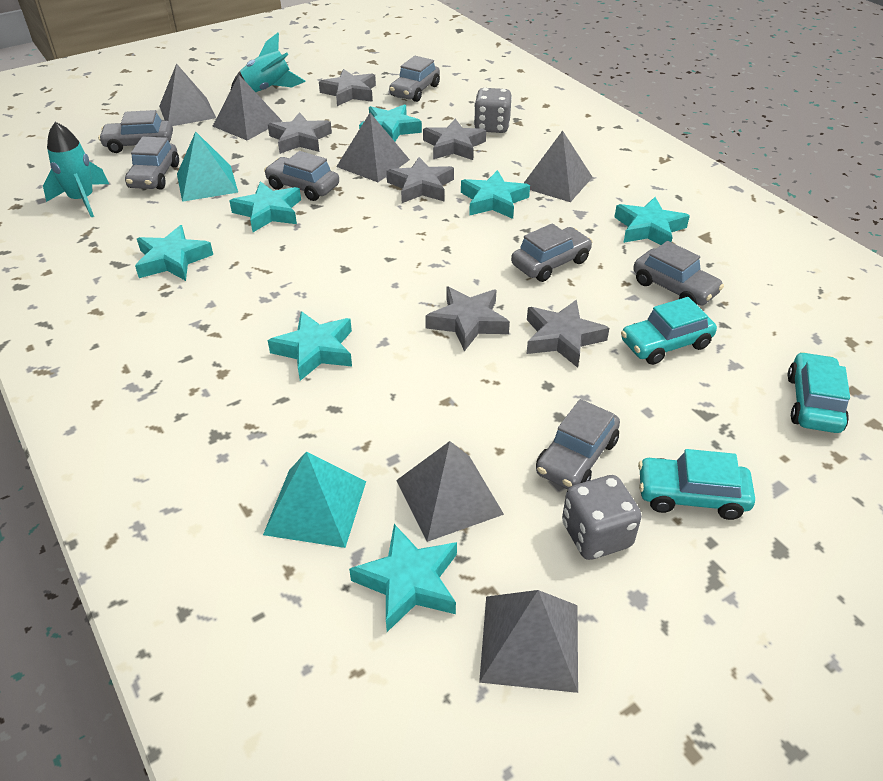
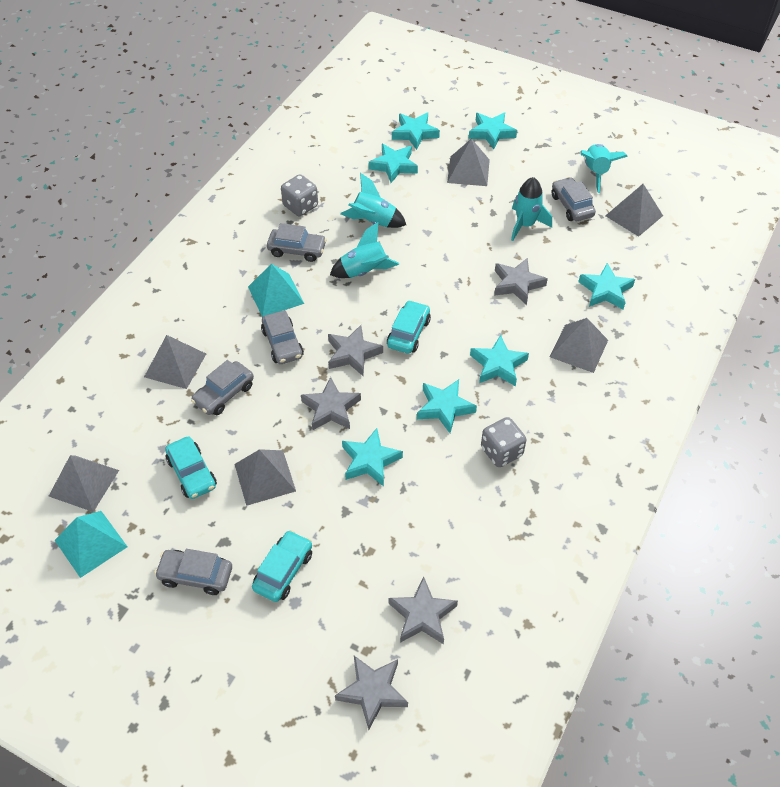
grey car: [98,110,173,153] [125,137,179,190] [264,151,339,201] [389,56,440,102] [511,223,593,282] [536,399,620,489] [633,241,724,306] = 7 -> [154,549,232,595] [191,360,254,415] [261,310,304,364] [267,223,327,262] [552,177,596,221] = 5
grey star: [268,112,332,154] [319,69,376,106] [386,157,454,203] [423,119,486,160] [425,286,510,352] [527,300,609,368] = 6 -> [301,377,361,430] [328,325,383,376] [335,656,408,730] [388,576,458,644] [494,258,548,305] = 5
turquoise rocket: [43,122,109,217] [230,33,306,92] = 2 -> [330,222,399,278] [341,173,406,228] [511,177,552,241] [581,144,628,193] = 4

